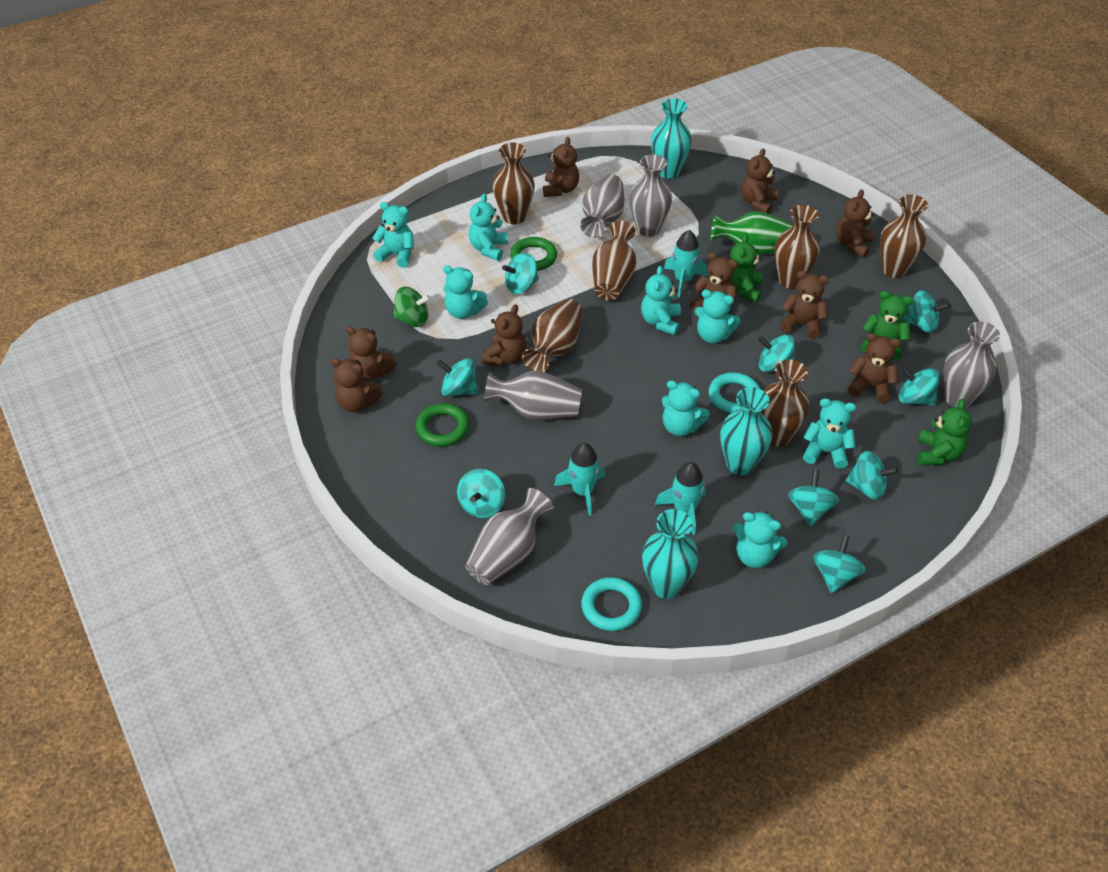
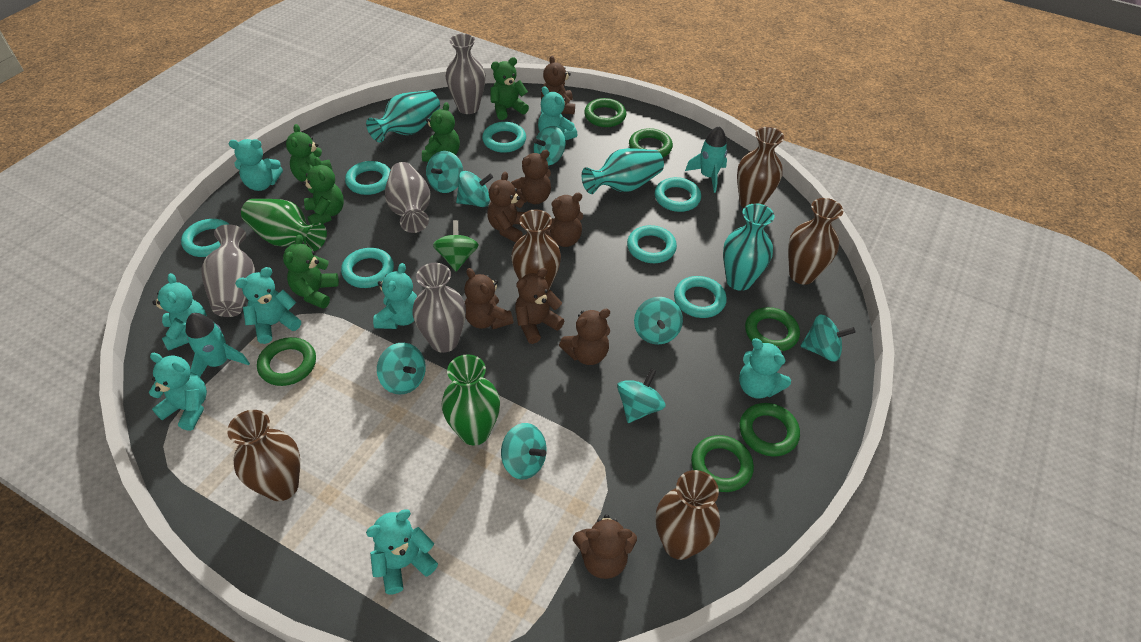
brown teddy bear: [330,358,383,412] [345,326,397,381] [482,304,526,366] [543,137,579,197] [690,252,738,314] [741,148,778,214] [780,271,829,339] [836,189,874,258] [847,333,901,403] = 9 -> [464,268,513,329] [487,172,525,242] [511,150,551,204] [515,268,564,344] [541,56,575,114] [545,193,583,247] [559,309,610,365] [573,514,637,579] = 8
brown vase: [492,143,535,224] [522,299,583,372] [592,221,636,300] [760,359,809,447] [774,205,820,289] [880,195,928,278] = 6 -> [227,410,300,501] [511,209,561,290] [656,470,720,560] [737,127,784,208] [788,198,843,285] = 5
green ring: [416,403,469,447] [510,237,557,271] = 2 -> [257,337,316,386] [584,98,626,127] [629,128,673,157] [691,435,754,492] [740,403,800,457] [745,307,800,351] = 6
green teddy bear: [730,234,763,302] [861,291,913,360] [918,399,972,465] = 3 -> [283,235,339,309] [286,124,333,182] [302,157,344,225] [422,102,460,162] [490,57,529,120] = 5
green vase: [711,211,793,255] = 1 -> [241,199,327,251] [442,354,500,445] = 2
grey vase: [465,488,554,585] [484,371,582,420] [580,174,625,238] [629,154,672,237] [944,322,1000,408] = 5 -> [201,224,255,317] [385,162,431,233] [413,263,466,353] [446,34,485,114] = 4
turquoise ring: [581,577,642,631] [709,372,760,413] = 2 -> [181,219,229,257] [341,248,394,288] [345,161,390,195] [482,122,526,153] [627,225,677,263] [655,177,701,212] [674,276,727,318] = 7
turquoise rocket: [554,443,605,515] [655,462,706,535] [664,230,708,297] = 3 -> [186,313,250,377] [685,126,727,193] = 2
turquoise spinning top: [437,358,479,397] [457,469,506,518] [502,252,539,294] [758,335,795,372] [788,469,839,527] [813,535,866,593] [846,451,898,500] [899,366,940,406] [903,290,950,333] = 9 -> [377,343,426,395] [426,151,463,193] [456,171,493,207] [501,423,547,480] [533,126,566,166] [617,368,665,423] [634,297,683,345] [801,314,855,362] = 8

